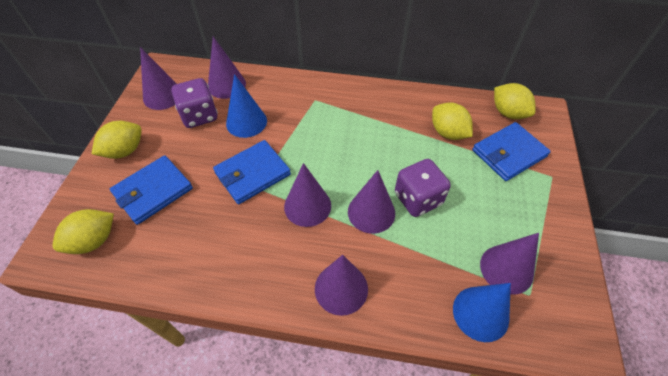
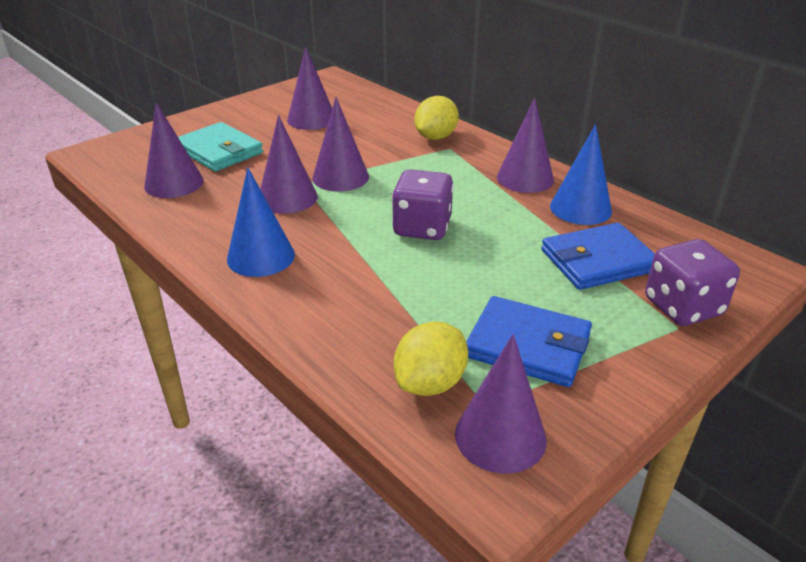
blue wallet: [110,155,193,225] [213,140,291,204] [472,122,551,181] = 3 -> [466,296,592,387] [541,223,655,290] = 2
turquoise wallet: none = 0 -> [178,122,263,172] = 1
yellow lemon: [53,209,114,254] [92,121,142,159] [432,102,473,140] [494,83,536,119] = 4 -> [394,322,468,396] [414,96,459,140] = 2

